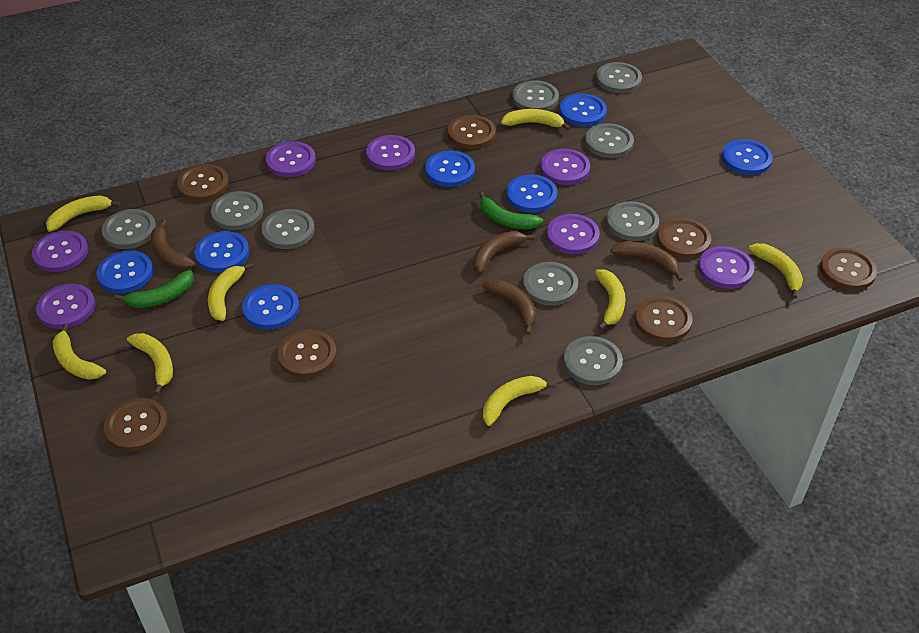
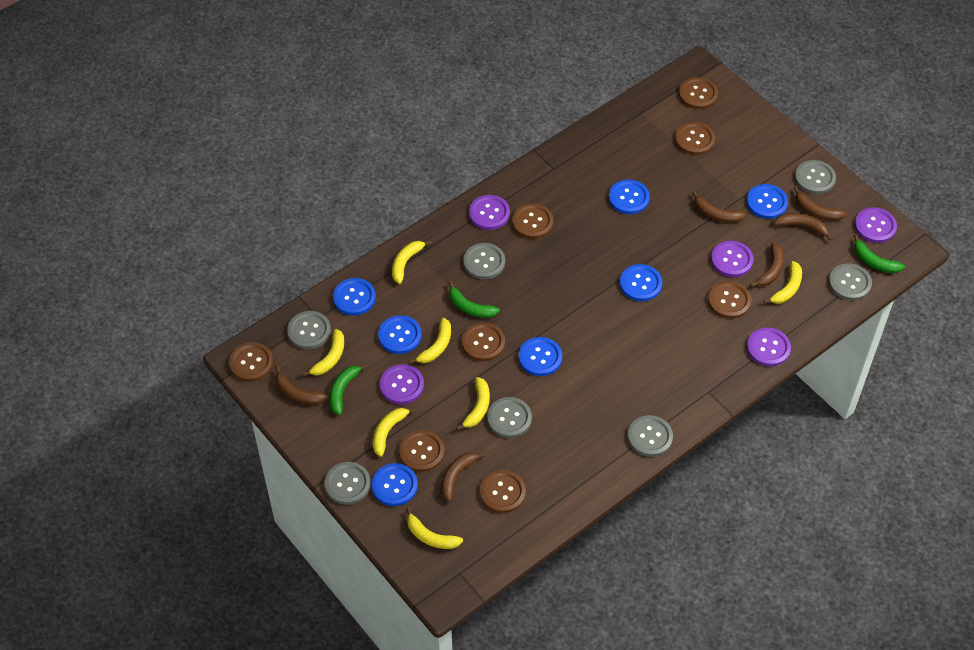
brown banana: [151,219,195,270] [473,231,535,274] [482,279,536,335] [610,241,683,281] = 4 -> [275,366,327,404] [441,452,486,502] [692,191,746,222] [750,242,784,287] [774,213,833,241] [794,186,847,221] = 6
brown button: [104,398,168,452] [177,164,229,201] [277,329,337,378] [448,115,496,149] [635,296,693,342] [657,218,711,259] [820,247,877,290] = 7 -> [229,342,273,382] [399,430,444,472] [462,322,505,361] [480,470,526,513] [512,204,553,239] [675,122,715,155] [679,77,718,109] [708,281,751,319] = 8
green banana: [114,270,194,308] [479,192,543,229] = 2 -> [329,364,367,415] [449,281,500,318] [854,234,905,273] = 3
grey button: [102,209,156,249] [211,191,264,230] [261,209,315,249] [512,80,559,111] [523,262,578,306] [563,336,623,385] [585,123,634,158] [596,62,642,93] [606,201,659,241] = 9 -> [287,311,331,349] [325,462,371,505] [463,243,505,279] [487,397,532,438] [628,415,673,457] [795,160,836,194] [829,263,872,301] = 7
purple button: [32,231,88,272] [36,284,95,329] [266,141,316,177] [366,135,415,170] [540,149,590,185] [547,214,600,254] [698,246,754,289] = 7 -> [380,364,424,404] [469,195,510,230] [711,241,754,277] [747,328,791,366] [855,208,897,243] = 5
yellow banana: [46,195,121,232] [53,324,106,380] [127,333,173,395] [208,262,253,321] [483,376,556,426] [501,109,571,130] [595,269,625,330] [749,243,803,299] = 8 -> [303,329,344,376] [373,408,416,457] [392,240,432,284] [406,507,463,549] [409,318,451,363] [456,377,490,430] [763,261,802,304] = 7

